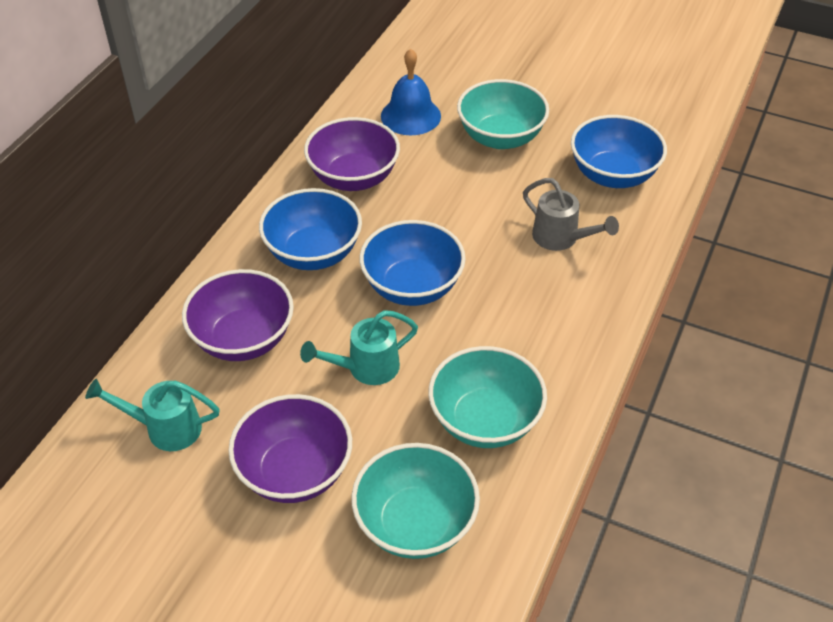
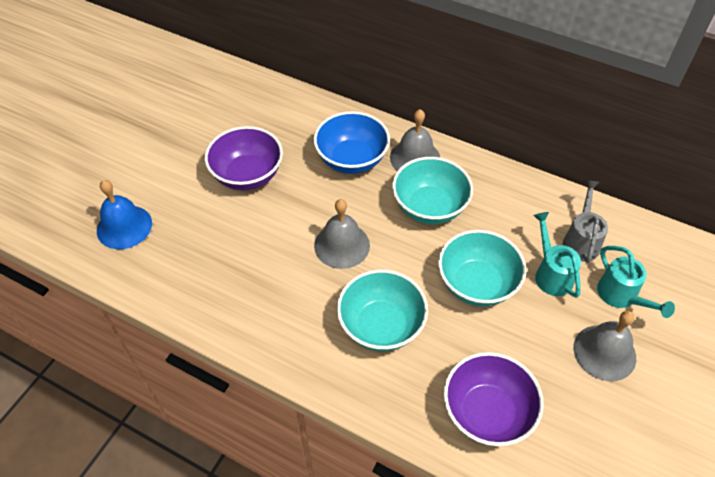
blue bowl: [259,188,362,270] [359,220,466,306] [571,115,667,188] = 3 -> [314,111,390,174] = 1
grey bell: none = 0 -> [314,199,370,269] [390,109,440,171] [573,311,636,381] = 3
purple bowl: [182,269,294,361] [228,394,352,503] [304,117,400,191] = 3 -> [205,126,283,191] [444,352,544,446] = 2

